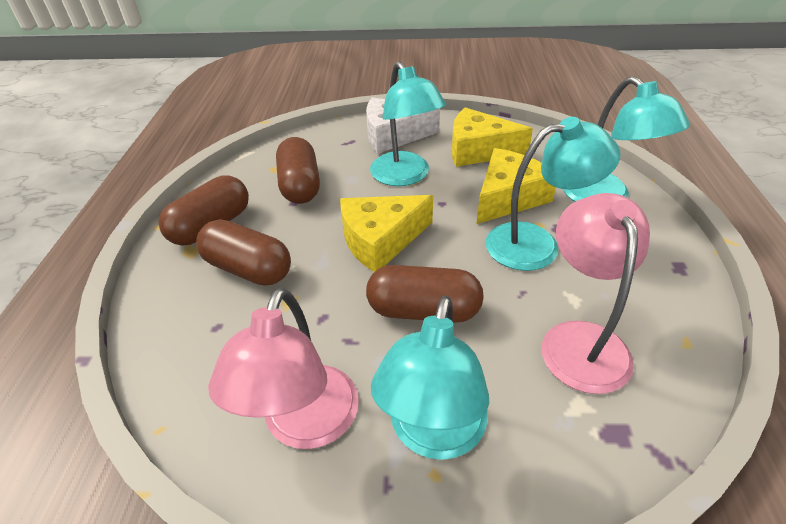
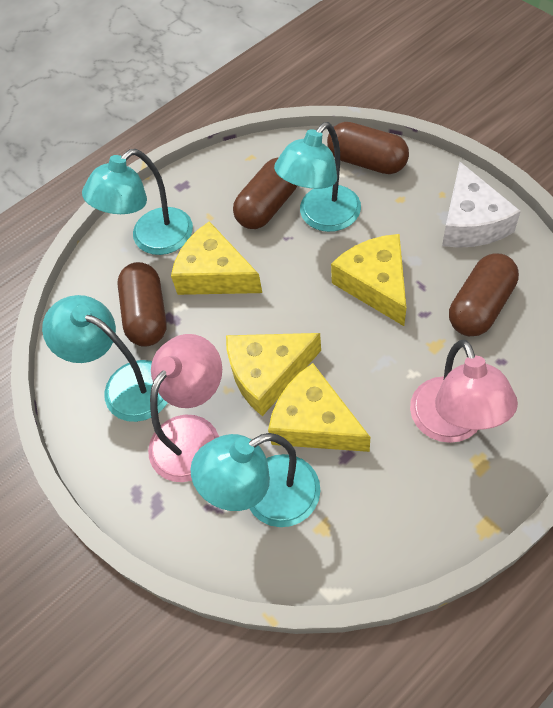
yellow cheese: [340,195,433,272] [452,108,533,167] [477,148,556,224] = 3 -> [171,221,262,295] [226,333,321,416] [268,363,370,452] [331,234,406,326] = 4

